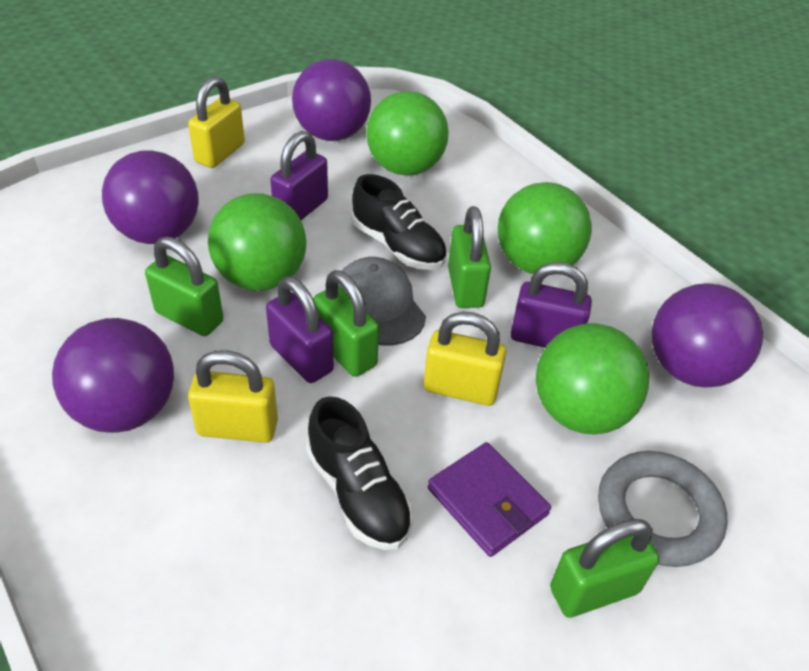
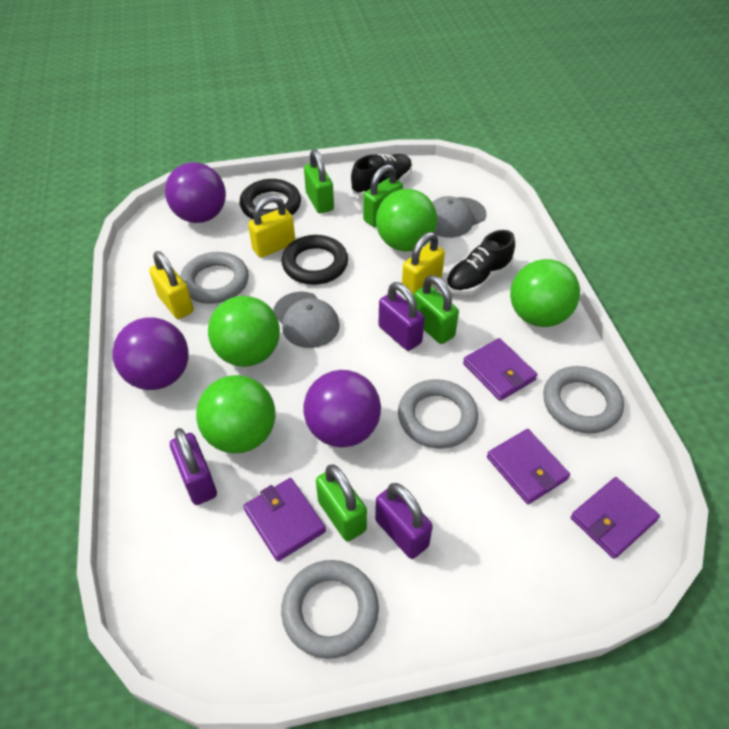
black ring: none = 0 -> [239,179,301,219] [281,235,348,285] = 2
grey cap: [338,257,426,346] = 1 -> [273,292,340,348] [432,196,486,238] = 2
grey ring: [598,451,727,567] = 1 -> [180,252,249,304] [281,560,379,659] [398,379,478,449] [543,366,624,433] = 4
purple ball: [52,318,174,433] [102,150,199,244] [292,59,371,141] [652,283,763,387] = 4 -> [112,317,188,390] [165,162,226,223] [304,370,381,448] = 3
purple wallet: [428,442,551,557] = 1 -> [243,478,326,562] [463,338,538,401] [487,429,570,504] [571,477,660,559] = 4

